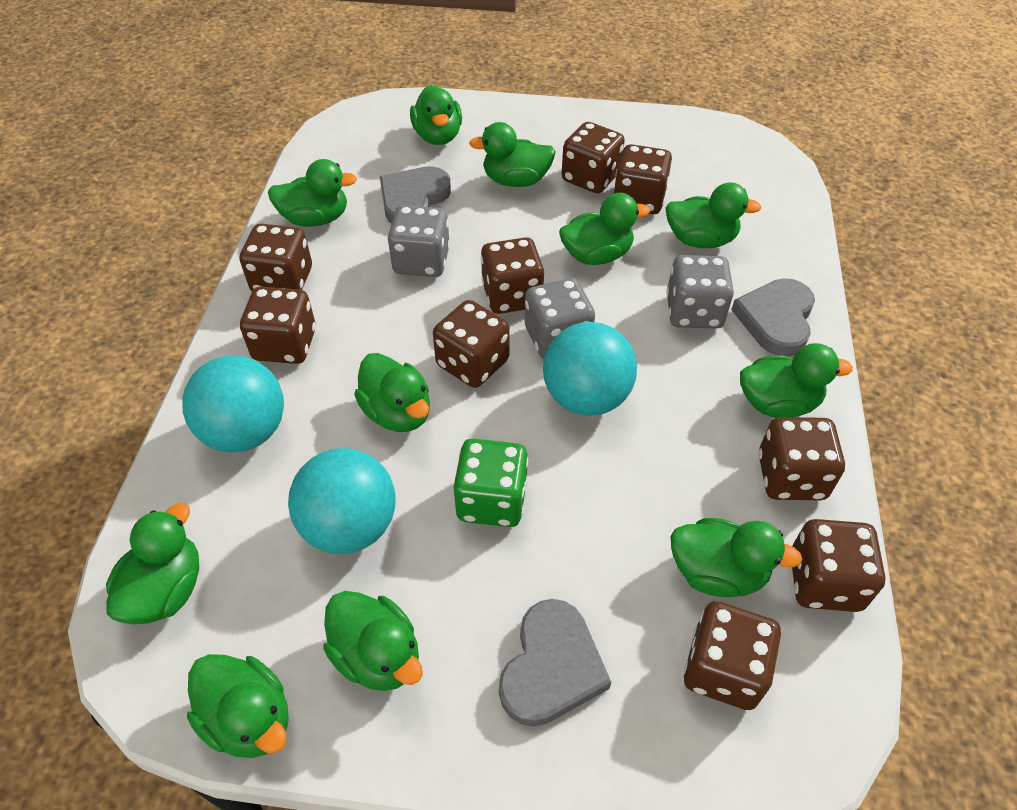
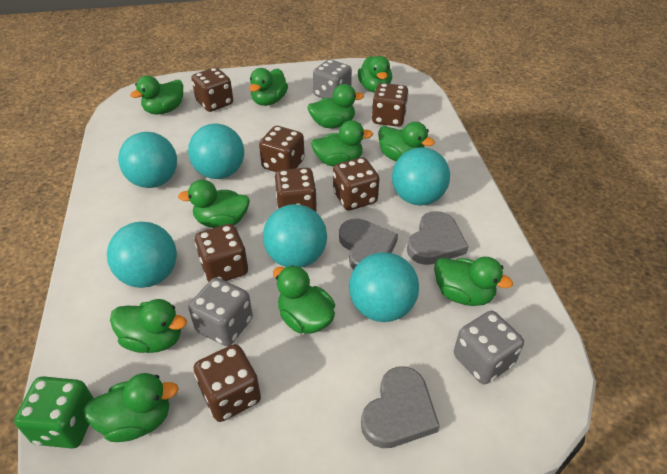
brown dice: [240,224,312,291] [240,287,316,364] [433,300,509,388] [481,237,544,314] [562,122,625,193] [614,144,672,214] [684,601,781,710] [759,417,845,500] [792,519,886,612] = 9 -> [191,67,233,112] [194,344,261,422] [195,224,248,282] [259,126,305,172] [274,168,317,212] [333,157,379,211] [372,83,409,127] = 7
turquoise ball: [182,356,284,453] [288,448,395,554] [543,322,637,416] = 3 -> [107,222,177,288] [118,132,177,188] [188,124,244,179] [263,204,327,268] [349,252,419,322] [392,148,450,205] = 6

